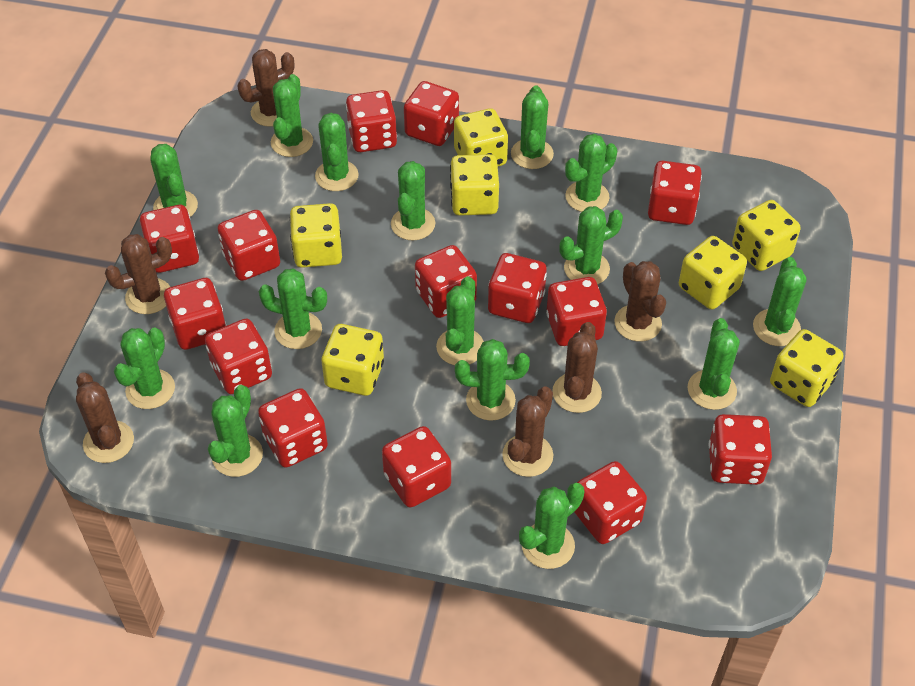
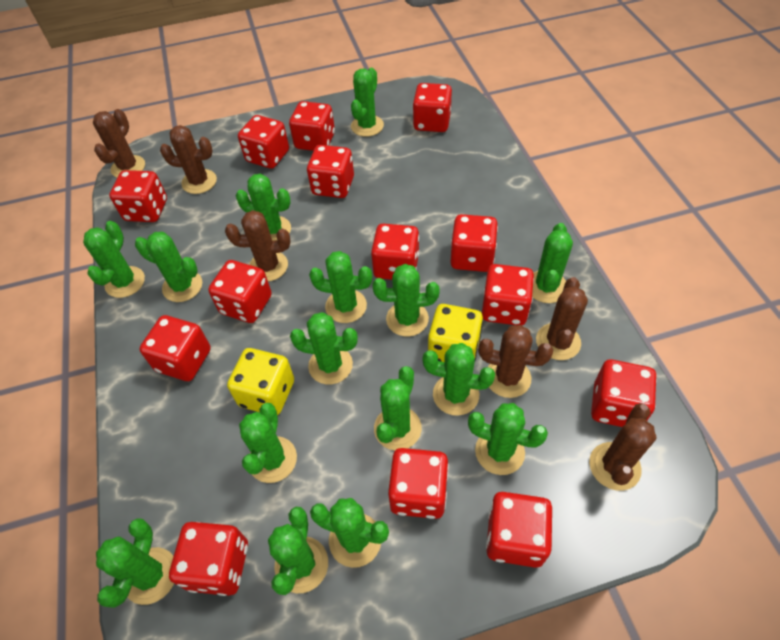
yellow dice: [290,203,342,268] [321,324,384,396] [450,154,499,216] [454,108,508,166] [679,236,747,309] [732,200,801,271] [770,329,843,407] = 7 -> [227,348,294,415] [428,304,483,362] = 2

